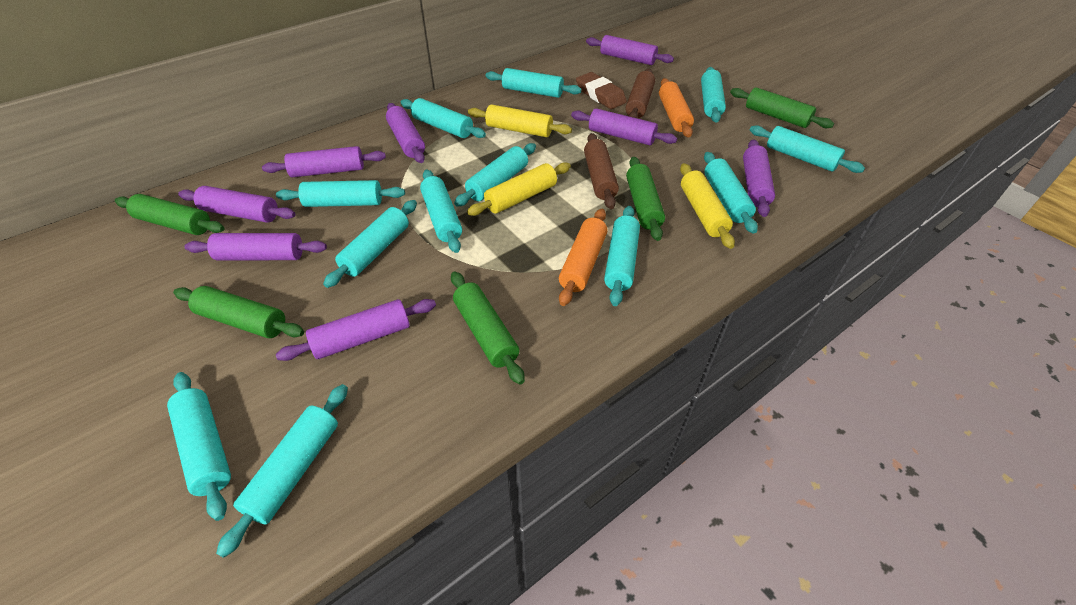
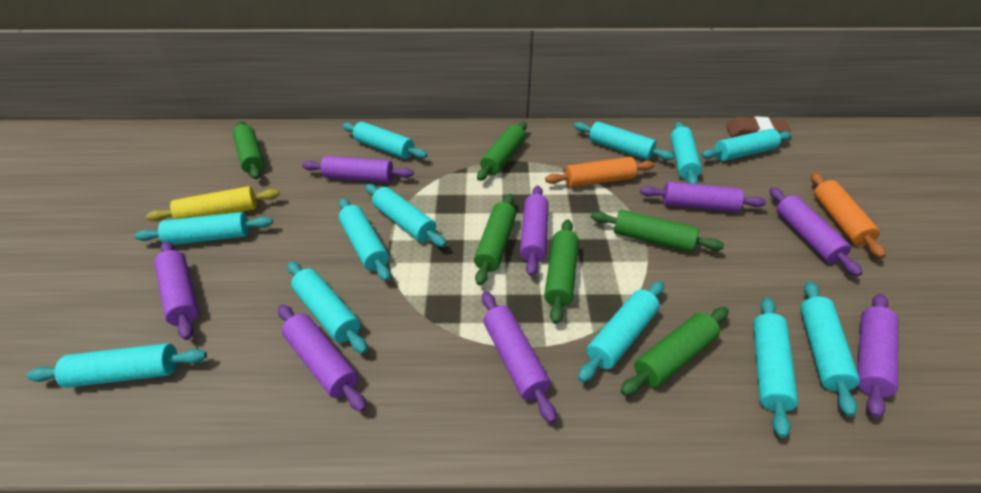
brown rolling pin: [584,133,619,209] [626,69,655,118] = 2 -> none = 0
green rolling pin: [115,194,224,235] [173,286,304,338] [451,271,525,385] [626,157,665,241] [730,88,834,128] = 5 -> [233,121,265,180] [474,194,516,286] [477,122,527,181] [544,219,579,324] [591,210,724,252] [620,307,729,396] = 6
yellow rolling pin: [467,162,571,216] [468,104,572,137] [680,163,735,249] = 3 -> [146,186,280,221] = 1

